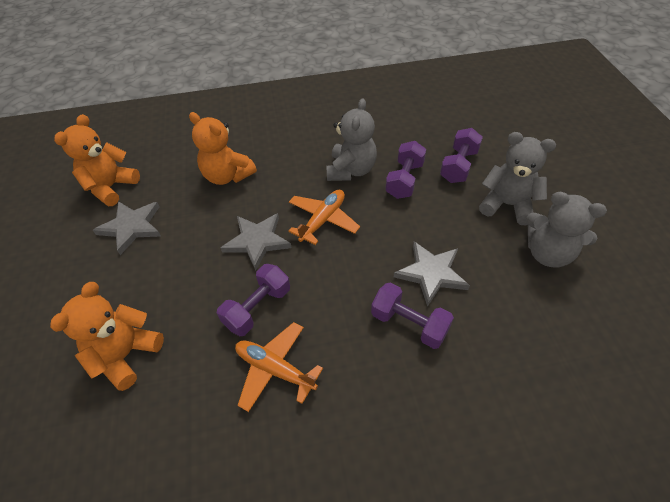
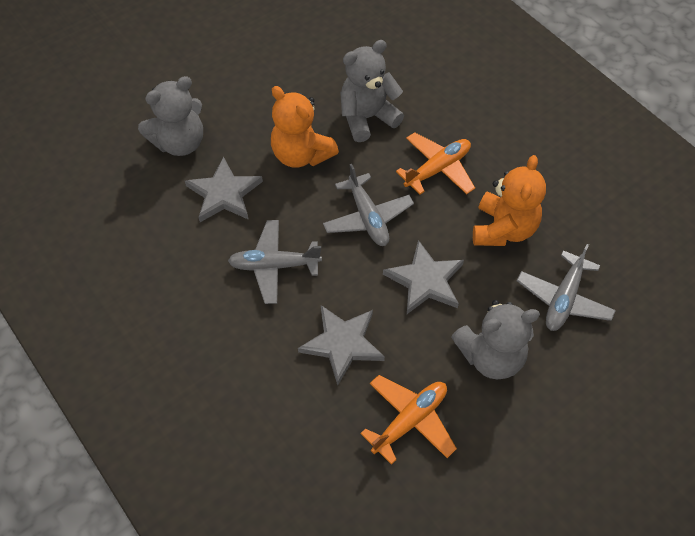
grey plane: none = 0 -> [228,220,322,304] [323,164,414,246] [517,244,616,331] = 3
orange teddy bear: [50,282,164,391] [54,114,140,206] [189,112,257,185] = 3 -> [271,86,339,168] [473,155,546,246] = 2
purple dumbbell: [217,264,290,336] [371,283,454,349] [385,141,426,199] [440,128,483,183] = 4 -> none = 0

